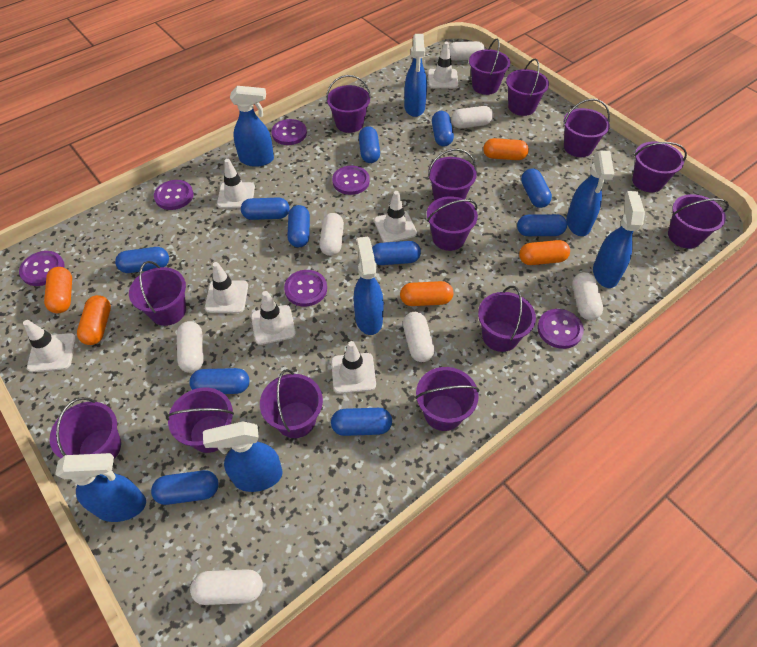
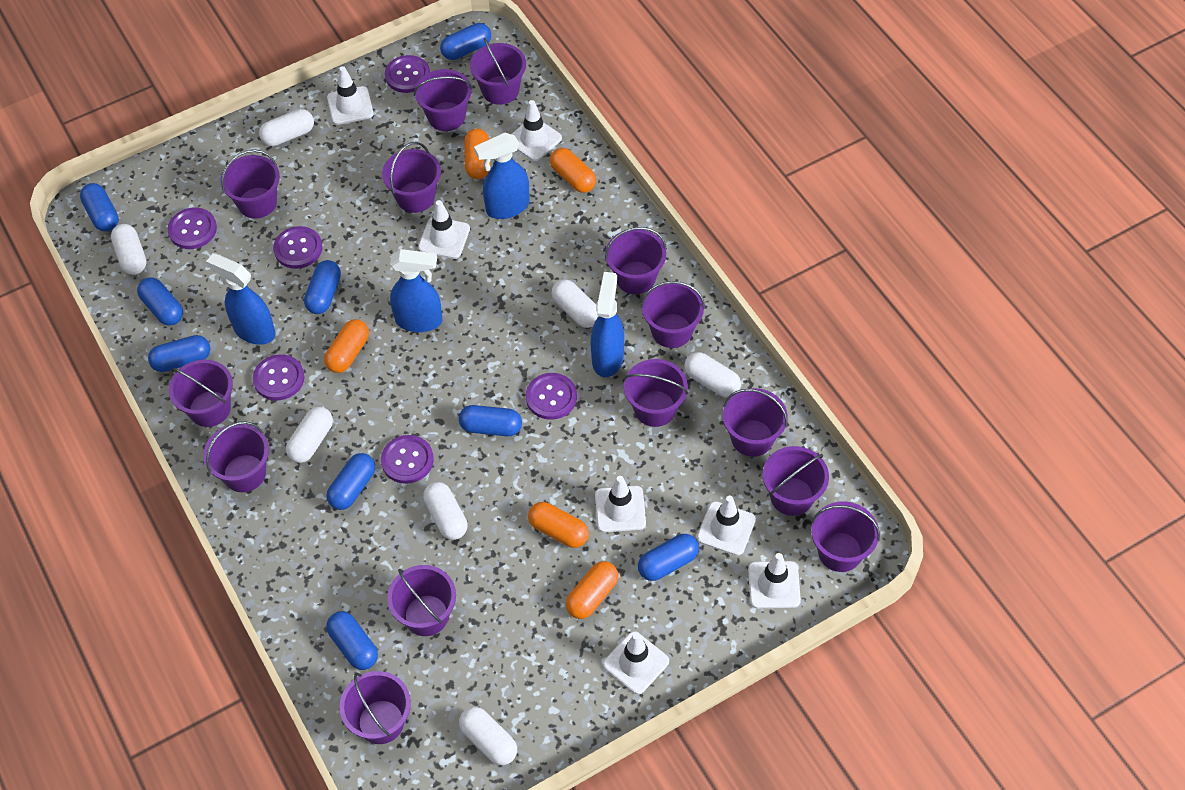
blue capsule: [115,247,169,273] [151,470,219,505] [189,368,249,394] [241,197,290,220] [287,205,310,247] [331,408,392,436] [359,126,380,163] [372,241,421,265] [432,111,454,146] [517,214,567,236] [521,168,552,208] = 11 -> [80,183,118,232] [137,277,183,325] [148,335,210,372] [304,260,341,314] [326,611,378,670] [327,453,375,510] [440,23,491,60] [459,405,522,436] [638,534,699,581] = 9
blue spray bottle: [55,453,146,522] [203,421,283,492] [230,86,274,167] [354,237,384,335] [404,34,427,117] [566,151,614,236] [593,191,645,288] = 7 -> [206,253,276,345] [390,249,442,332] [474,133,530,219] [590,272,624,377] = 4

